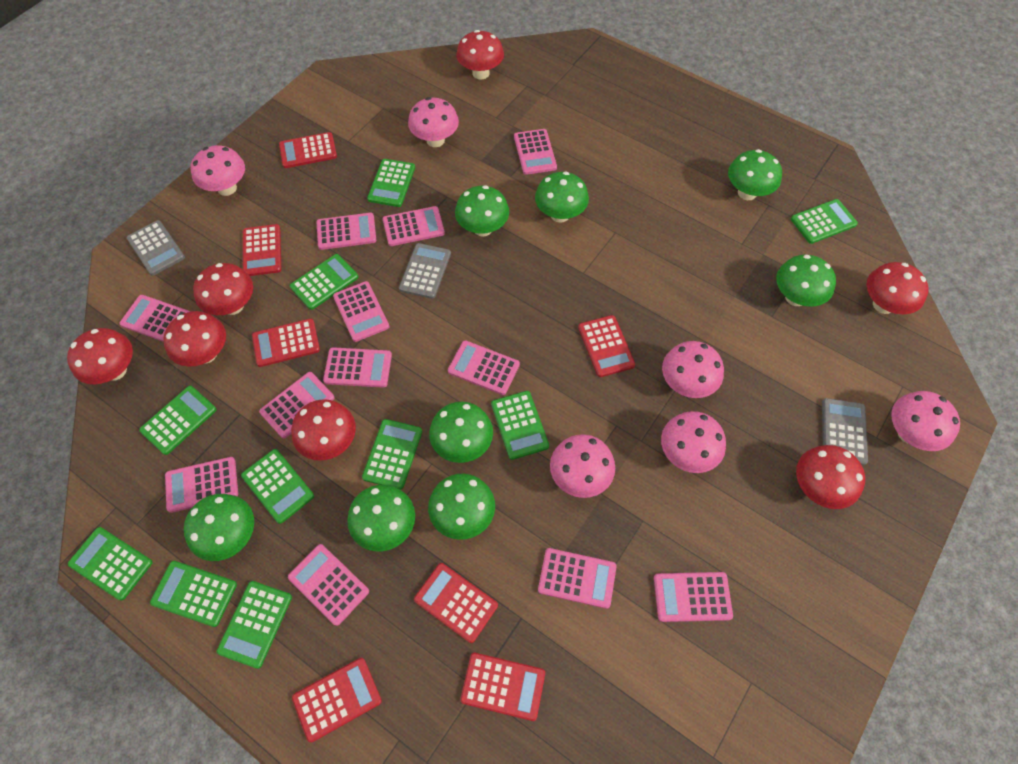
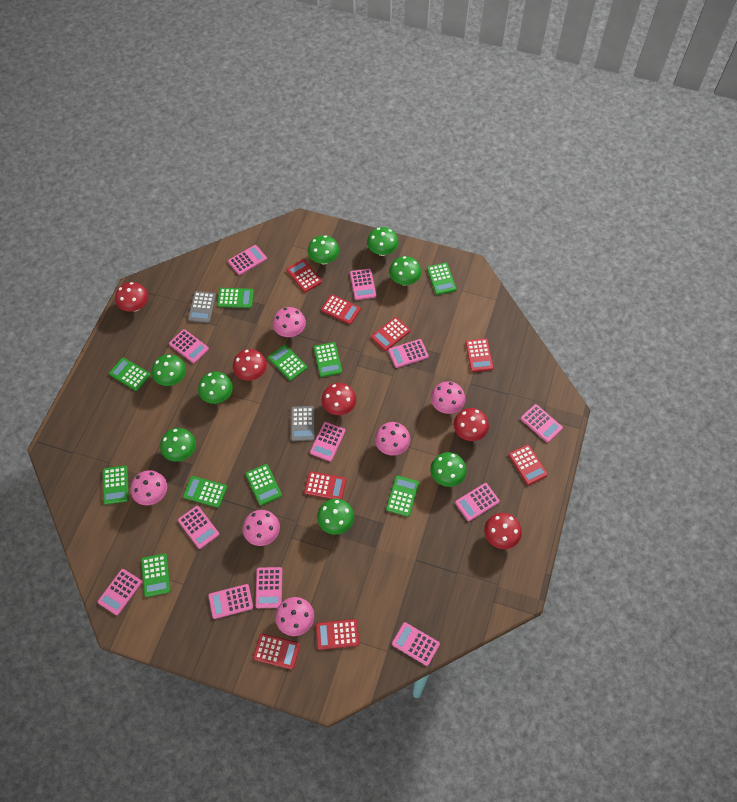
grey calculator: [127,220,185,276] [399,243,451,299] [822,398,868,465] = 3 -> [188,291,216,323] [291,406,315,441] = 2
red calculator: [243,224,281,276] [252,318,320,367] [279,132,337,168] [292,658,382,742] [414,563,498,643] [460,653,545,721] [578,315,635,377] = 7 -> [253,634,300,670] [286,259,322,293] [304,471,346,500] [316,619,359,650] [321,294,361,325] [371,317,410,351] [465,338,494,372] [508,444,548,485] = 8
red mushroom: [67,328,133,384] [163,311,226,367] [193,263,253,315] [291,399,356,461] [456,30,504,79] [796,445,865,509] [866,262,929,314] = 7 -> [115,282,148,311] [233,349,267,381] [322,383,356,415] [454,408,489,441] [484,513,522,549] = 5

